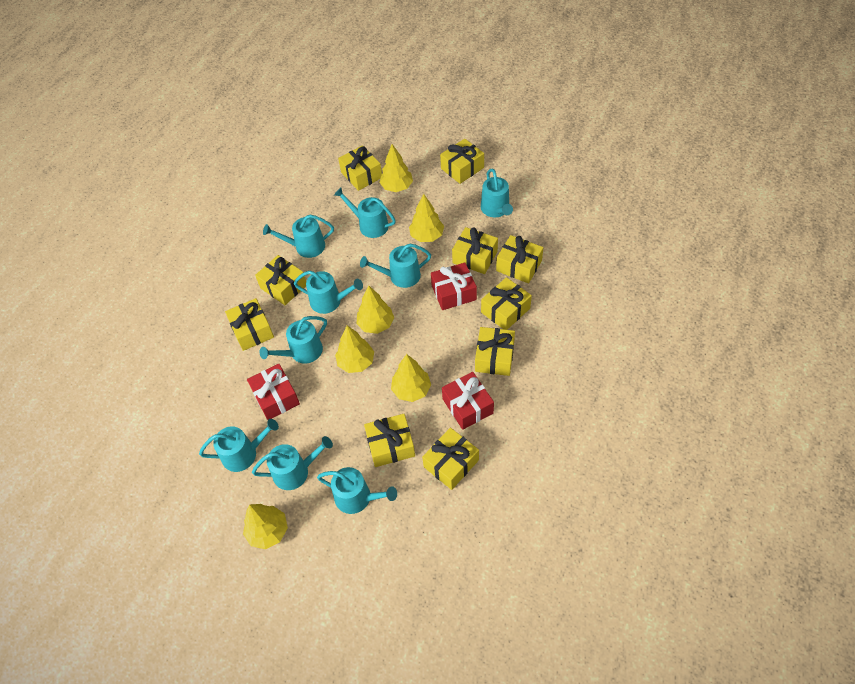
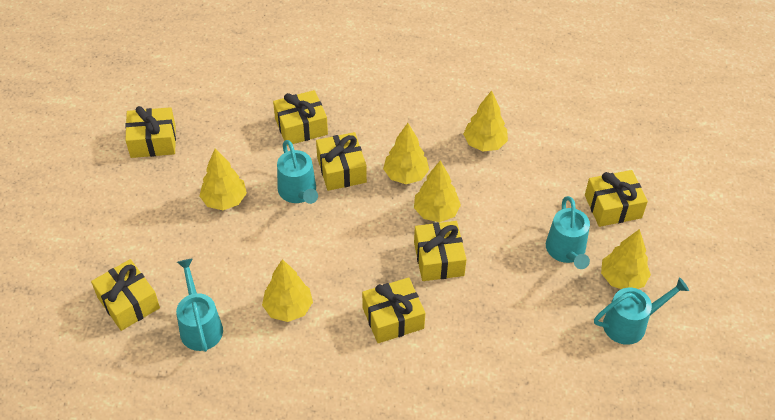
red gift: [247,364,300,420] [431,262,477,310] [442,372,494,430] = 3 -> none = 0
turquoise watering can: [199,419,279,472] [252,436,333,490] [260,316,327,364] [263,214,334,258] [294,271,363,314] [317,467,397,514] [334,188,396,238] [360,244,431,288] [481,168,513,217] = 9 -> [176,258,223,352] [277,140,318,204] [546,196,590,269] [594,277,689,345] = 4
yellow gift: [225,298,274,351] [255,255,306,305] [338,145,382,191] [364,414,415,467] [422,428,479,490] [440,139,484,184] [452,227,498,274] [475,327,515,376] [481,277,532,330] [496,235,544,283] = 10 -> [91,259,160,331] [125,106,176,158] [273,90,328,146] [316,132,367,191] [362,277,425,343] [414,221,467,281] [585,170,648,227] = 7

